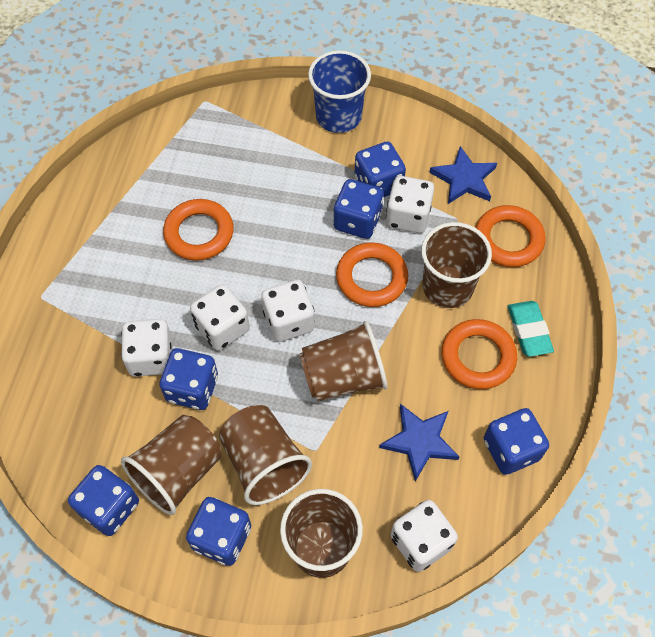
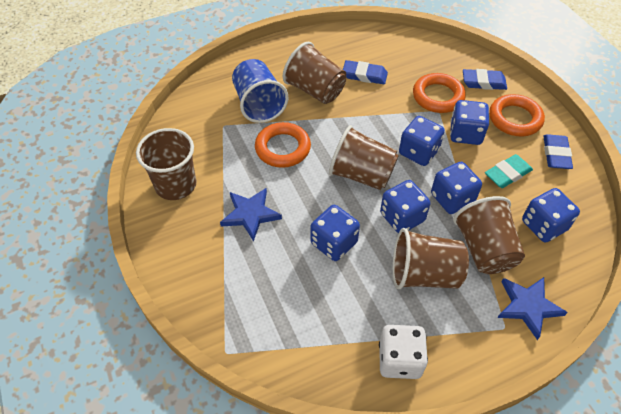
blue eraser: none = 0 -> [343,60,388,84] [463,69,507,90] [543,134,573,169] = 3
orange ring: [163,199,234,261] [336,242,408,307] [441,319,517,389] [475,205,546,267] = 4 -> [255,122,311,168] [413,73,466,113] [489,94,545,136] = 3
white dice: [121,319,173,377] [190,285,250,350] [261,280,315,342] [386,176,434,233] [391,500,458,572] = 5 -> [379,325,428,379] = 1

